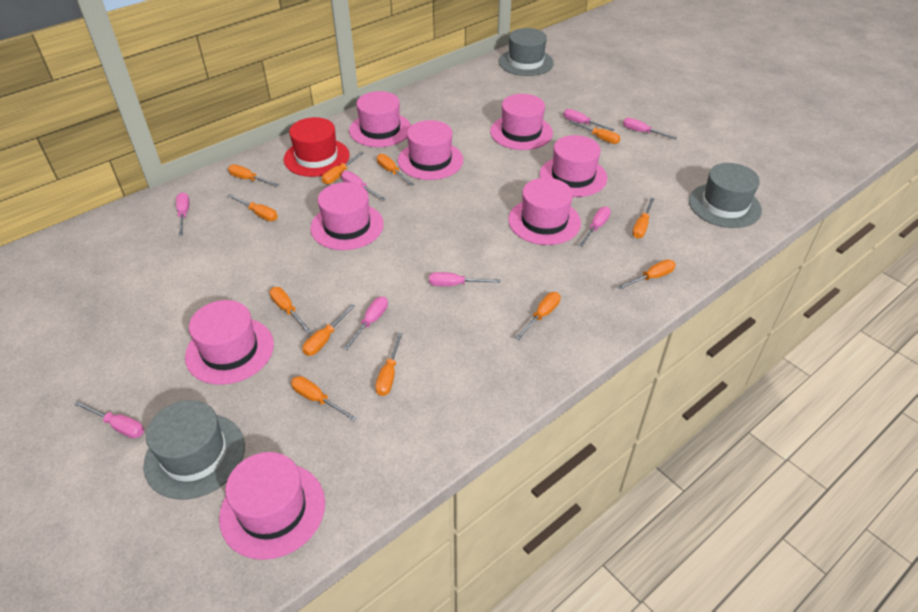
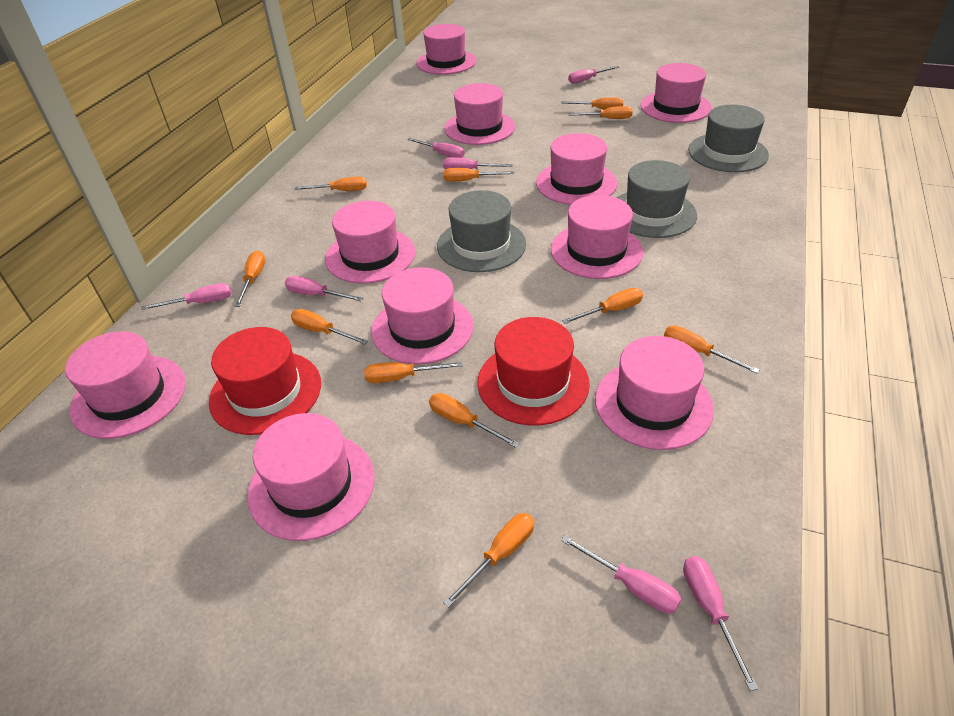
orange screwdriver: [228,164,279,187] [228,194,278,221] [269,287,312,333] [291,376,357,421] [302,304,355,356] [322,151,364,184] [375,332,403,396] [377,154,415,186] [515,292,561,340] [569,121,621,144] [617,260,676,290] [632,198,655,238] = 12 -> [234,251,265,307] [291,309,368,345] [295,177,367,191] [364,362,463,383] [429,393,519,448] [443,168,514,182] [443,513,534,608] [561,97,623,110] [562,288,643,324] [568,106,633,119] [664,326,760,373] = 11
pink hat: [185,300,274,385] [219,452,325,560] [310,182,384,250] [349,91,411,147] [398,120,463,180] [490,94,553,150] [508,178,581,245] [539,135,607,197] = 8 -> [65,331,186,439] [247,413,375,541] [325,201,415,284] [371,267,473,365] [416,24,476,75] [444,83,515,145] [536,133,617,205] [551,195,643,279] [595,336,714,450] [640,63,712,123] = 10
pink screwdriver: [74,401,144,438] [176,192,190,235] [341,171,386,201] [343,296,388,350] [429,272,500,286] [563,109,614,131] [579,206,611,247] [623,118,677,139] = 8 -> [141,283,232,310] [285,276,363,301] [407,138,464,158] [443,157,513,169] [561,535,681,614] [568,66,619,84] [683,556,758,691] = 7
red hat: [284,117,350,177] = 1 -> [209,327,321,435] [477,317,590,426] = 2

